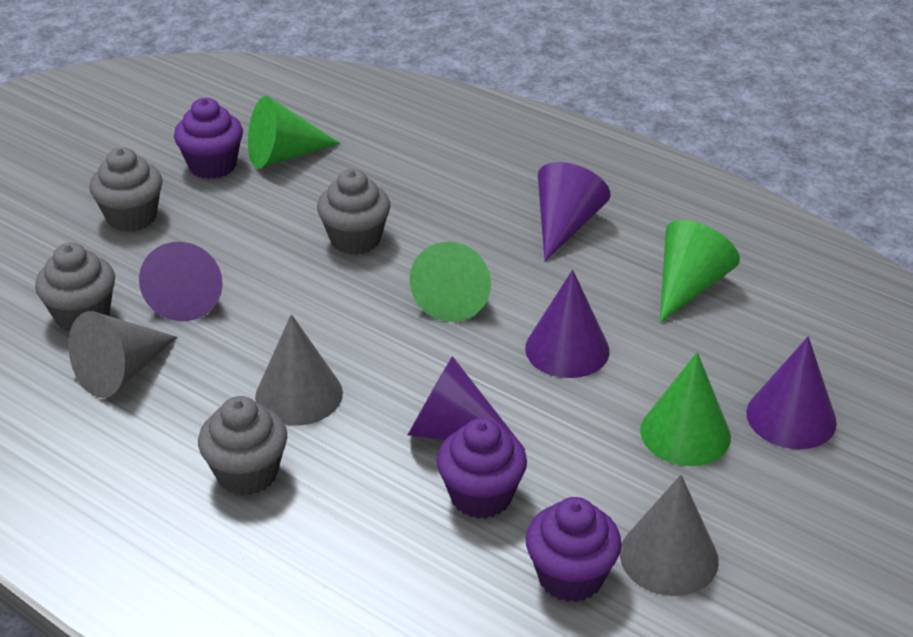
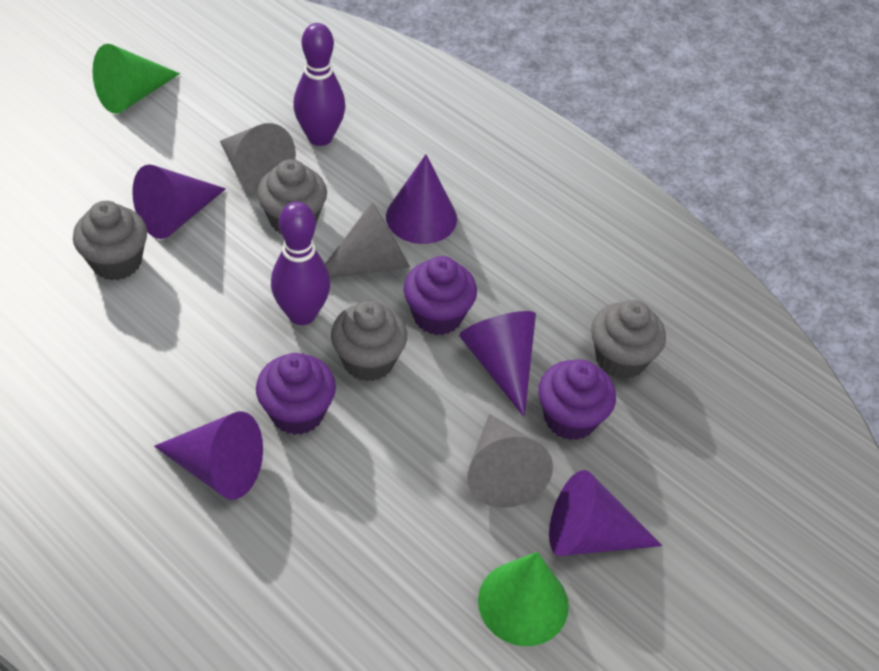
green cone: [248,96,341,168] [409,242,491,322] [640,352,731,466] [660,220,740,323] = 4 -> [93,44,180,114] [478,552,569,646] = 2
purple bowling pin: none = 0 -> [271,201,330,325] [293,23,345,146] = 2

